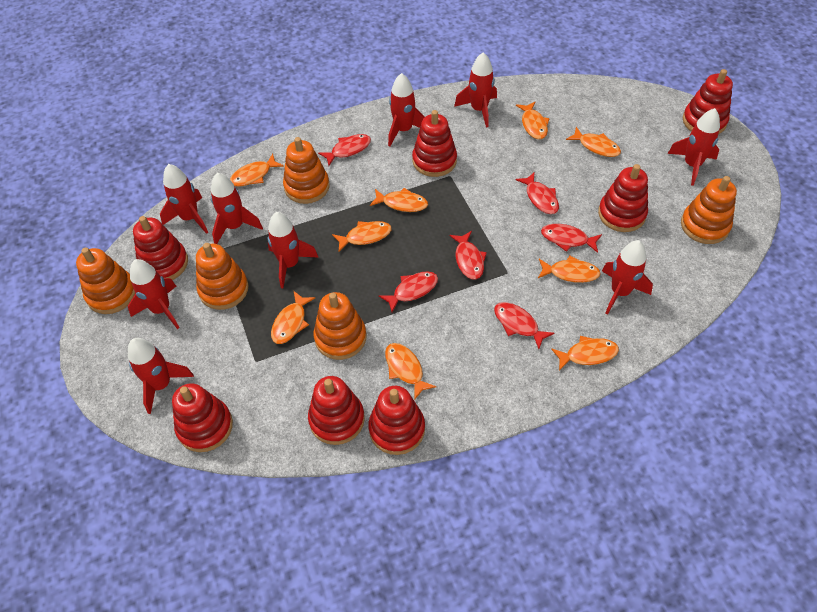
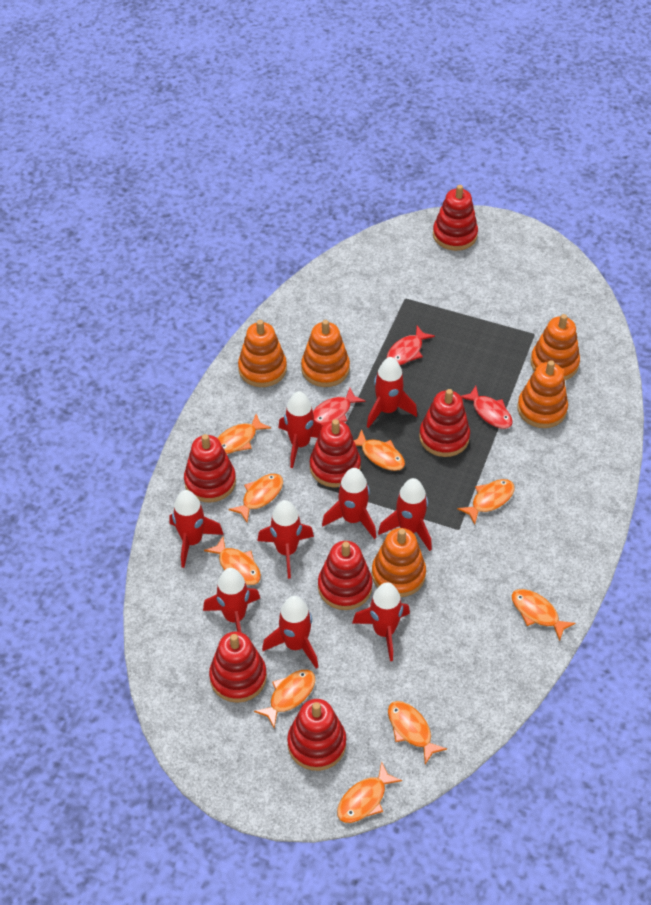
red fish: [318,134,371,166] [379,271,438,312] [449,231,487,280] [494,302,554,349] [516,172,559,214] [541,224,602,253] = 6 -> [313,388,365,425] [387,326,435,365] [461,386,513,429] = 3

